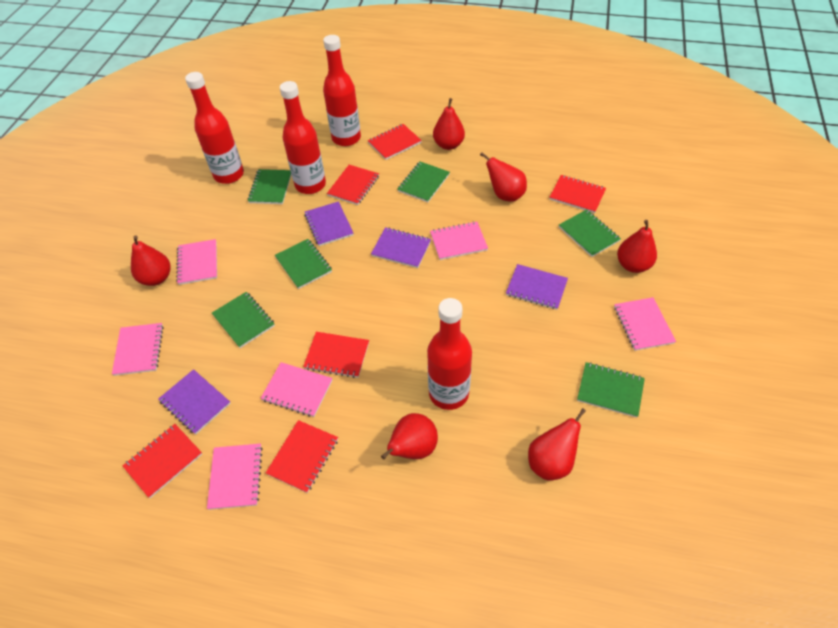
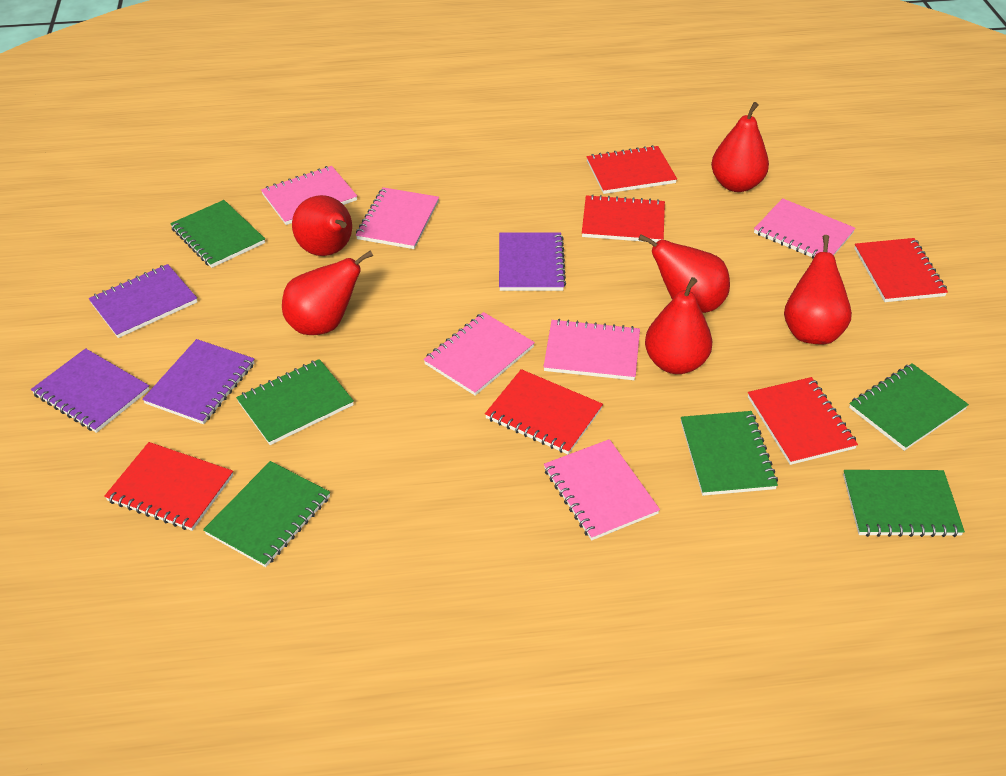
red bottle: [185,72,244,184] [280,81,326,194] [323,35,361,146] [427,298,472,410] = 4 -> none = 0

